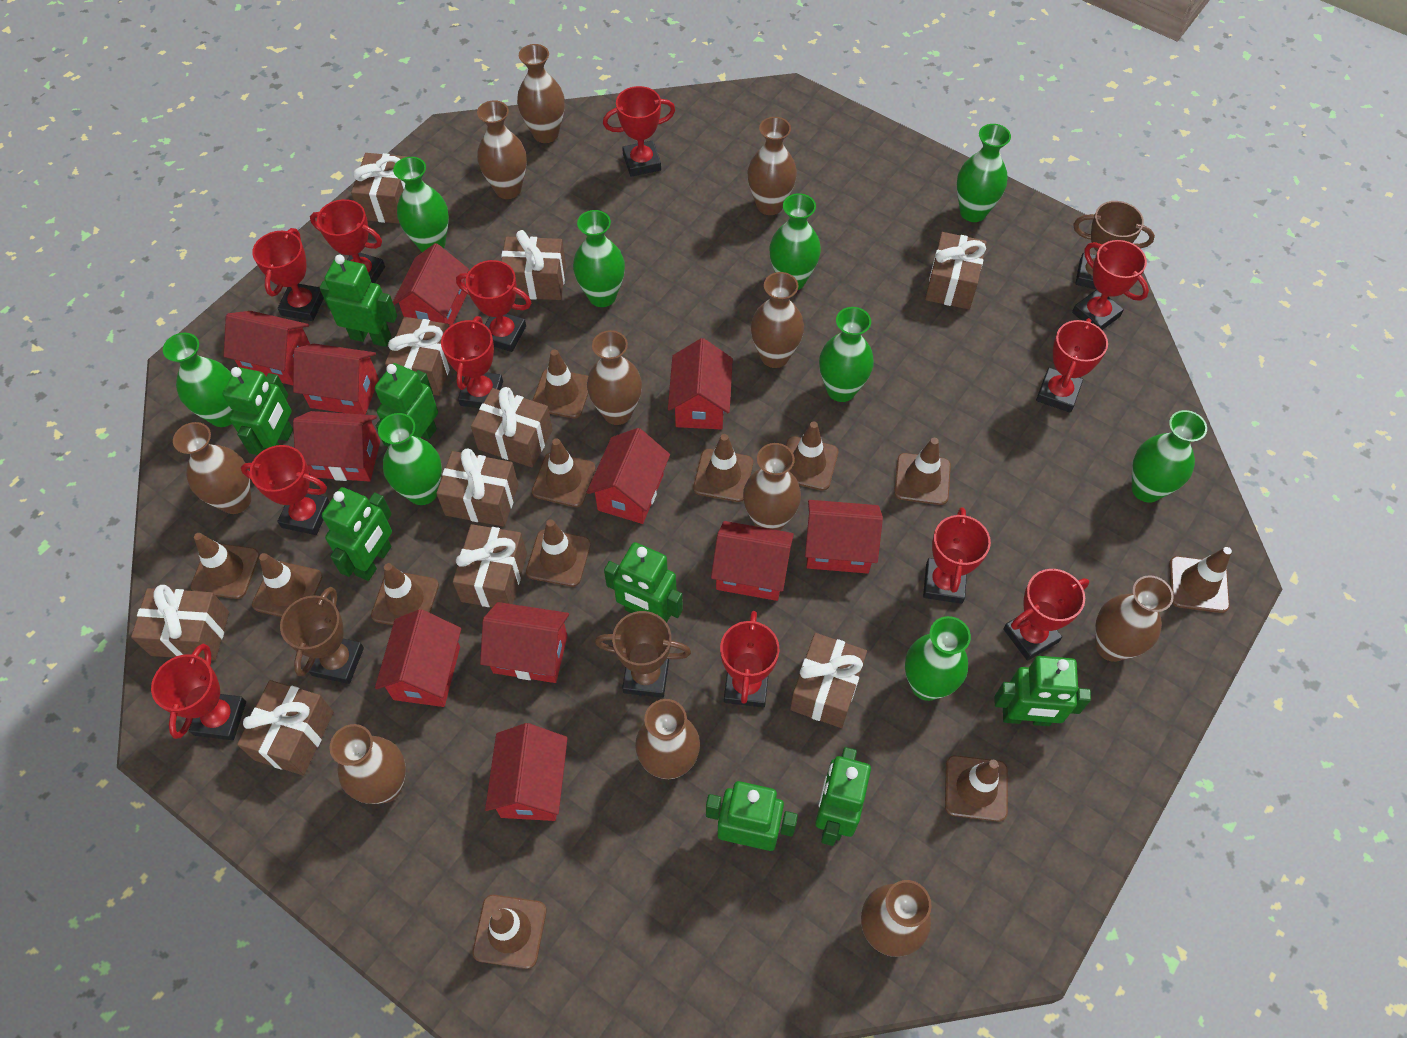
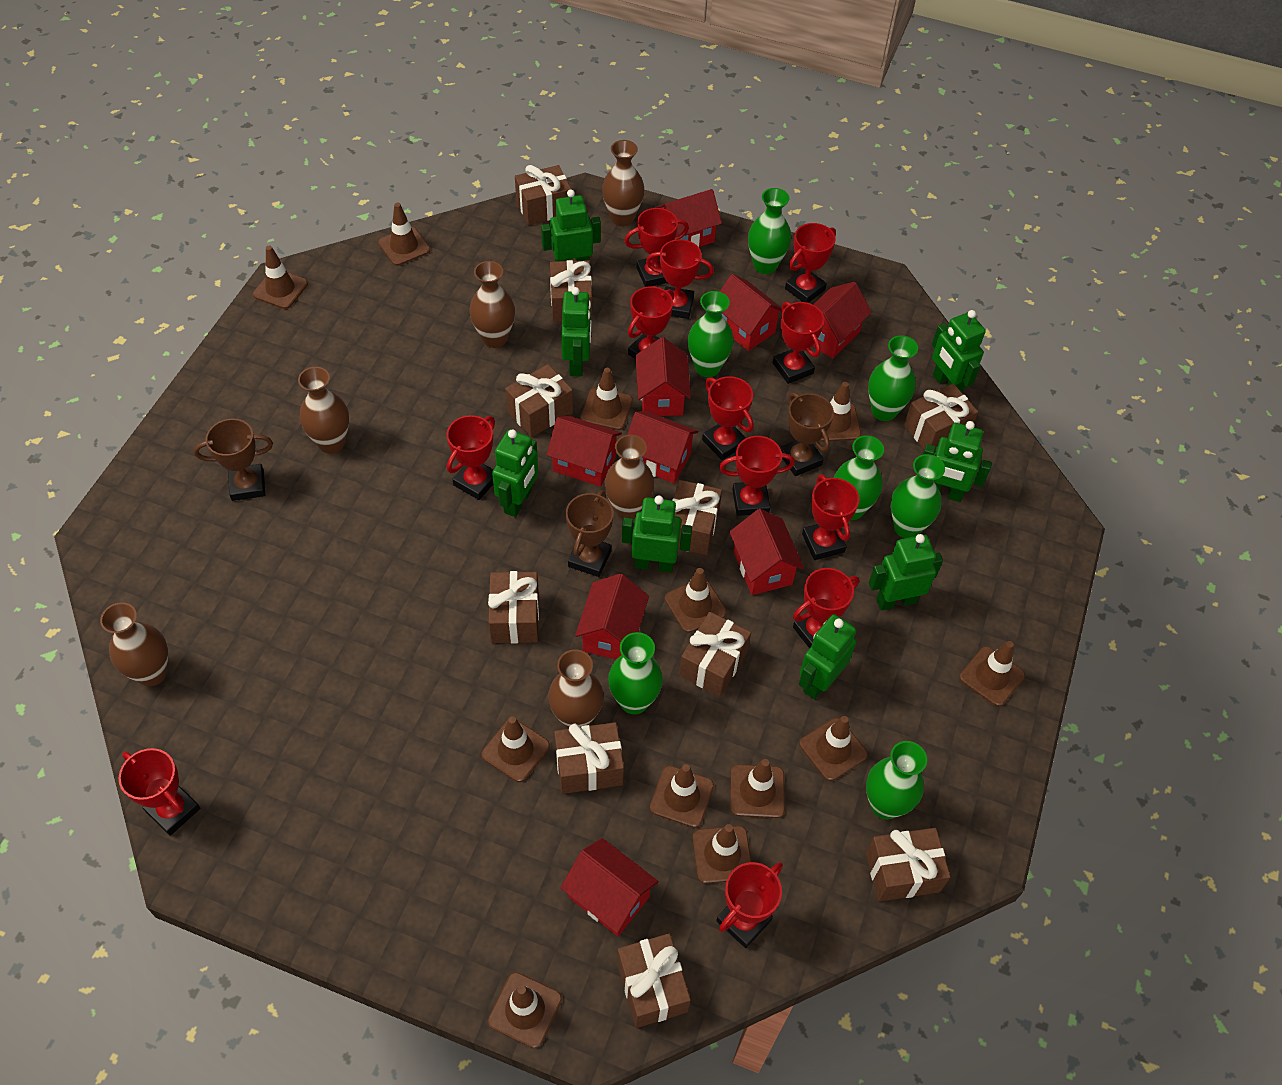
brown vase: [173,422,251,514] [329,724,406,804] [477,100,527,199] [517,44,565,143] [587,330,642,425] [635,699,700,779] [743,443,801,531] [748,117,797,215] [751,272,804,368] [861,880,931,957] [1095,575,1174,662] = 11 -> [100,602,168,686] [298,367,349,454] [469,261,515,348] [548,649,603,729] [602,140,644,226] [605,435,654,519] = 6
green vase: [163,333,232,427] [378,413,442,505] [393,157,449,252] [573,210,625,307] [770,193,821,290] [819,307,874,402] [905,616,971,701] [957,124,1011,222] [1131,410,1207,503] = 9 -> [608,632,663,714] [688,291,734,377] [748,188,791,274] [834,435,884,520] [866,741,927,820] [868,335,918,421] [891,454,945,538] = 7
red house: [224,311,310,385] [293,344,379,415] [293,411,380,482] [375,609,461,707] [393,243,469,326] [480,602,569,683] [485,723,568,821] [587,428,670,524] [668,338,733,429] [711,521,794,601] [805,500,883,574] = 11 -> [547,415,622,487] [560,838,658,936] [575,573,649,659] [627,411,698,483] [635,337,691,416] [654,189,722,247] [720,274,782,351] [730,509,804,595] [813,282,872,359] = 9

